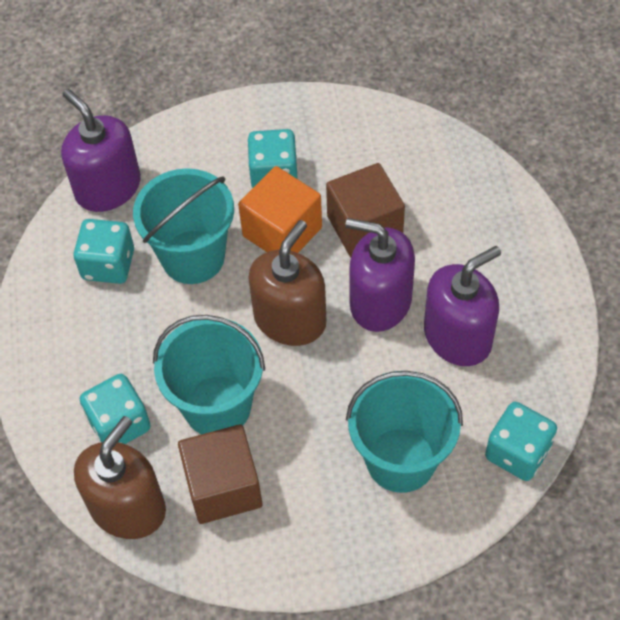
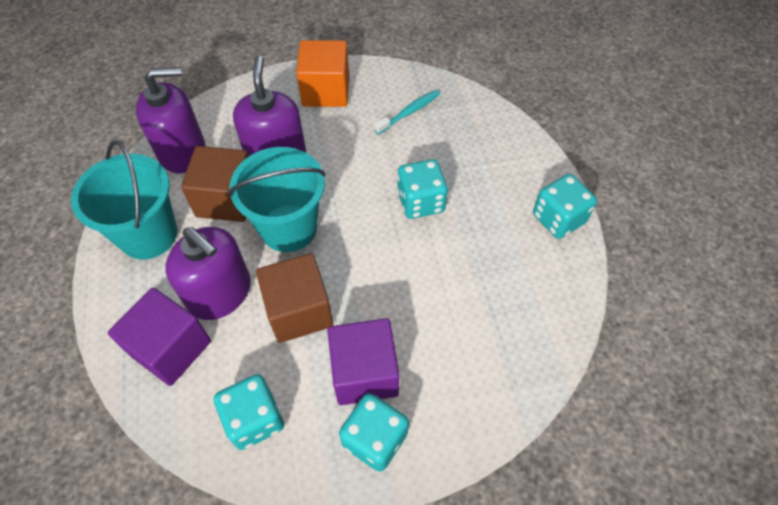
brown soap dispenser: [74,416,166,539] [248,220,326,346] = 2 -> none = 0
purple cube: none = 0 -> [108,288,211,386] [327,318,400,405] = 2
turquoise bucket: [133,168,234,284] [153,315,265,434] [346,371,463,493] = 3 -> [71,140,177,260] [228,147,326,252] = 2
turquoise toothbrush: none = 0 -> [374,90,440,135] = 1

